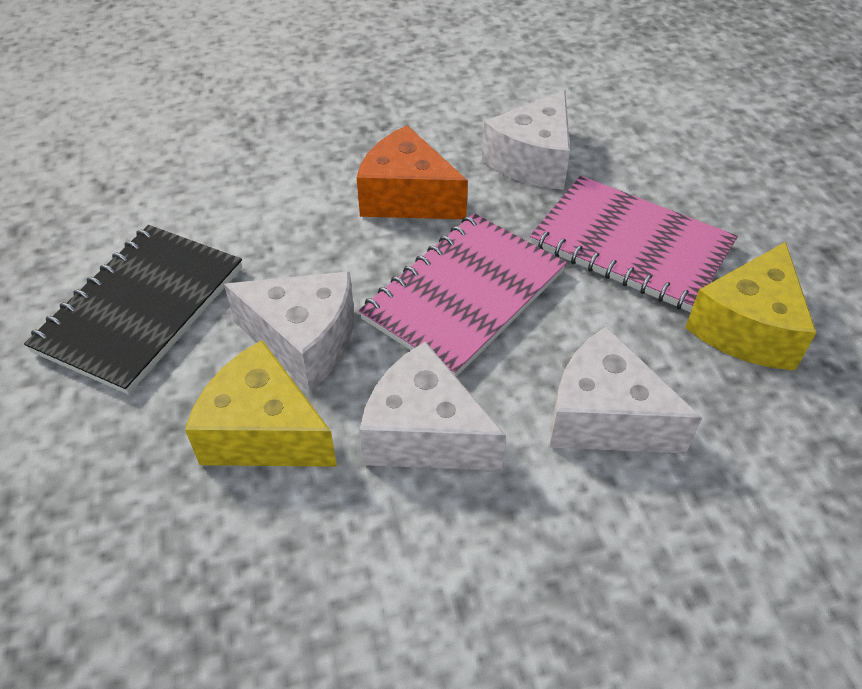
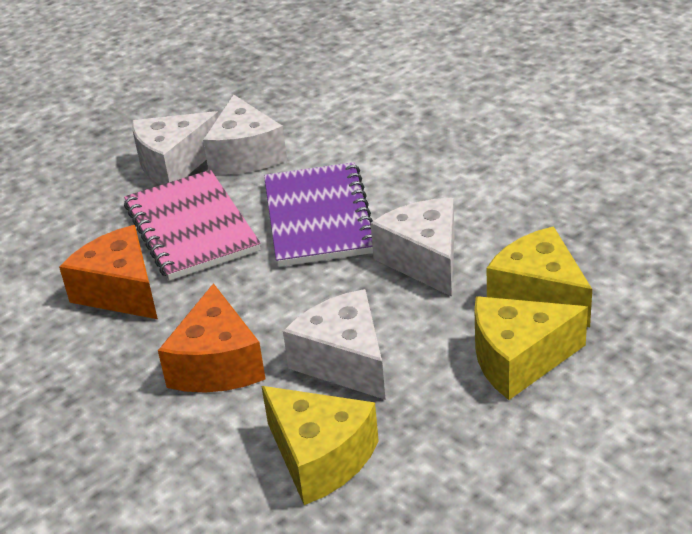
black notebook: [24,225,242,395] = 1 -> none = 0
orange cheese: [357,125,468,219] = 1 -> [59,225,158,319] [158,283,266,393] = 2
pink notebook: [359,213,567,377] [530,176,738,312] = 2 -> [124,170,261,281] = 1
purple notebook: none = 0 -> [264,162,373,267] = 1
yellow cheese: [185,340,337,467] [685,242,816,370] = 2 -> [261,386,379,505] [475,296,588,400] [487,227,592,327] = 3

